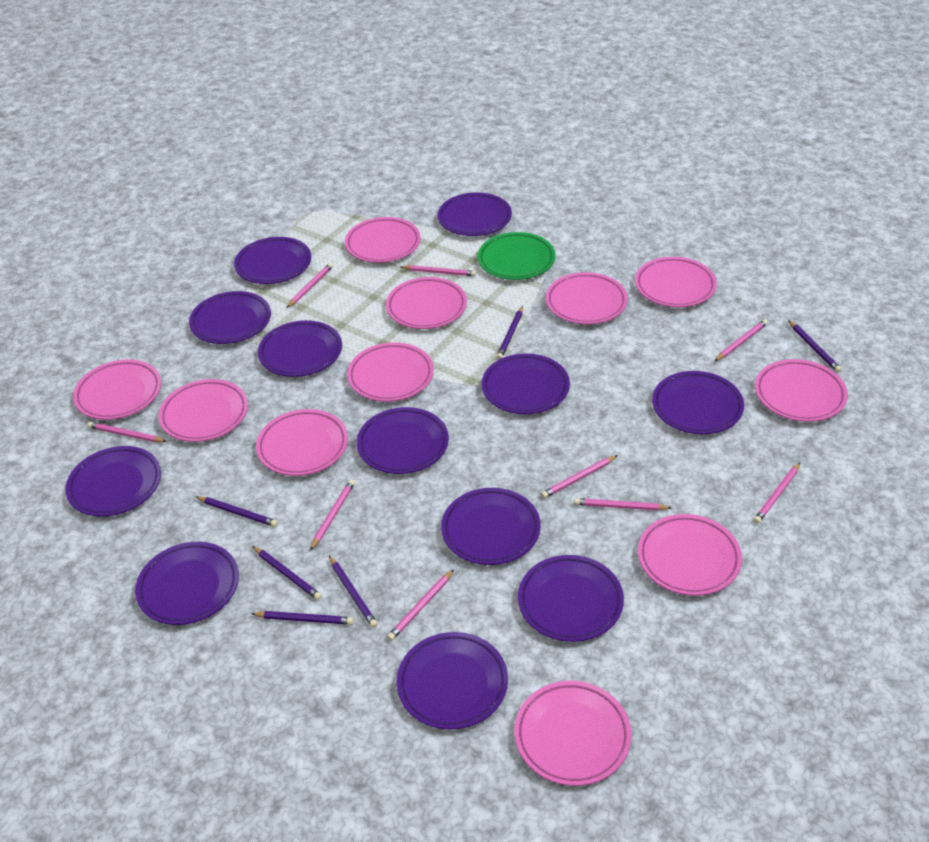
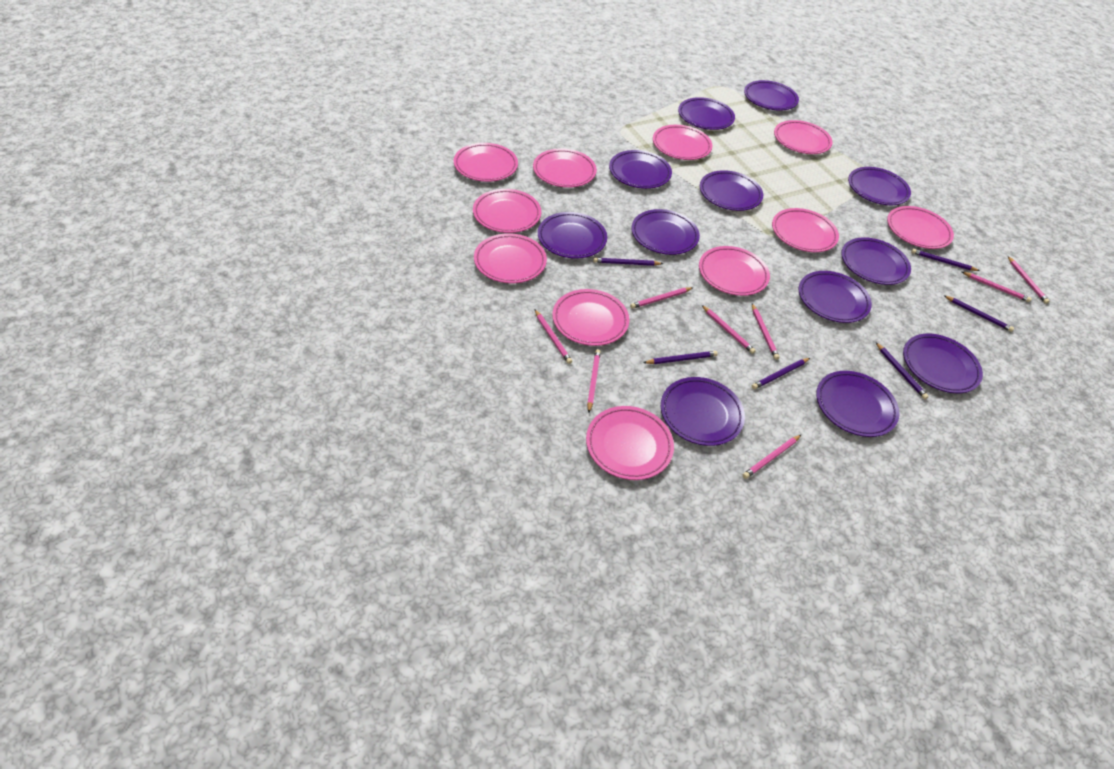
green plate: [478,232,555,280] = 1 -> none = 0
pink pencil: [87,422,167,442] [287,263,333,308] [310,479,355,550] [387,569,454,641] [401,265,476,276] [541,455,618,498] [574,498,671,511] [715,319,768,361] [754,463,800,524] = 9 -> [535,310,572,364] [587,349,601,412] [630,287,694,309] [702,305,756,354] [743,435,801,479] [752,304,780,360] [961,271,1032,302] [1008,256,1050,304] = 8

